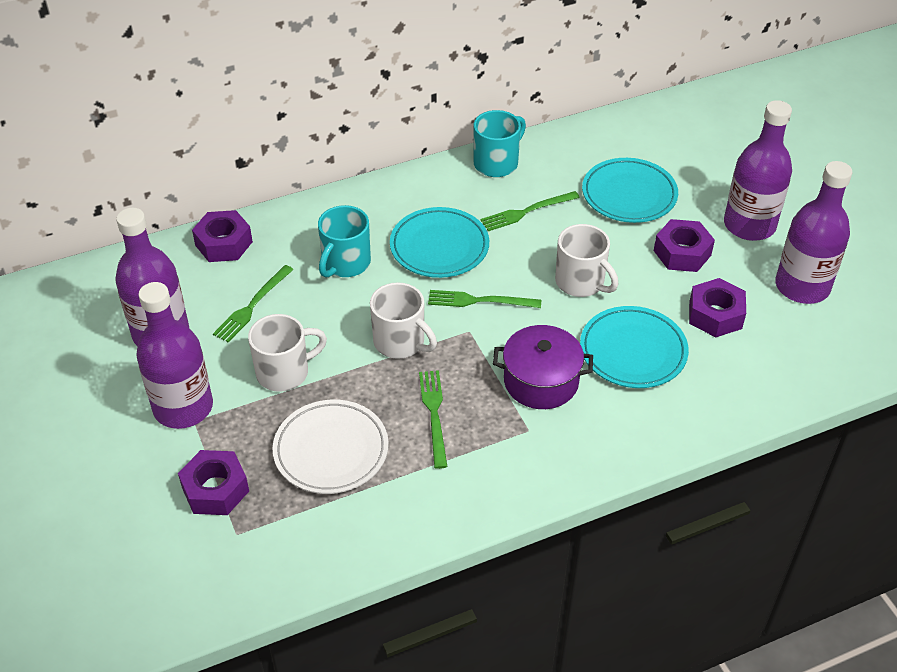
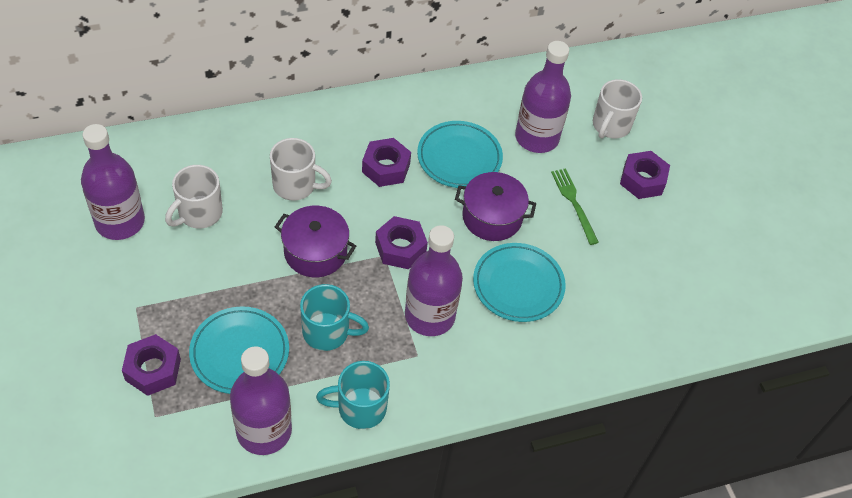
green fork: [213,265,294,342] [419,370,448,469] [428,290,541,308] [480,191,580,231] = 4 -> [551,168,599,245] = 1
purple pot: [493,325,593,409] = 1 -> [275,206,356,277] [455,172,536,241] = 2
white plate: [272,400,389,494] = 1 -> none = 0

